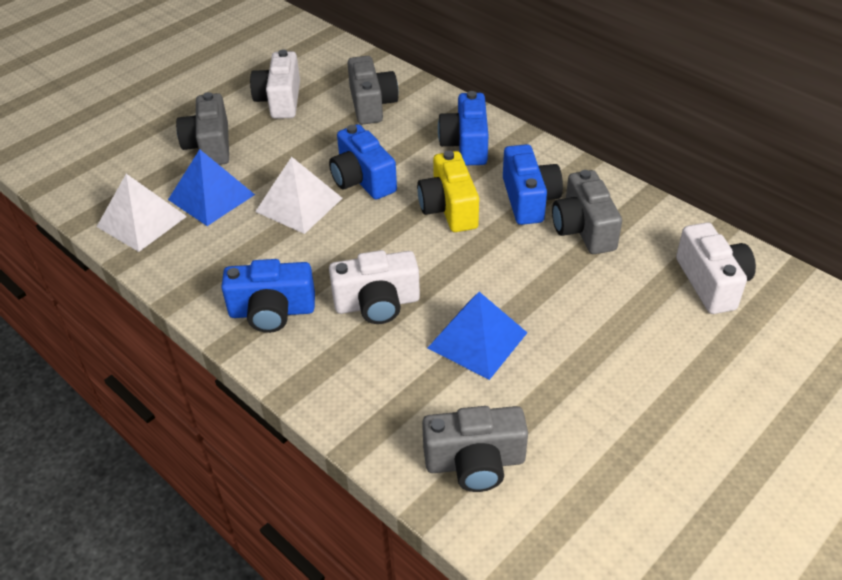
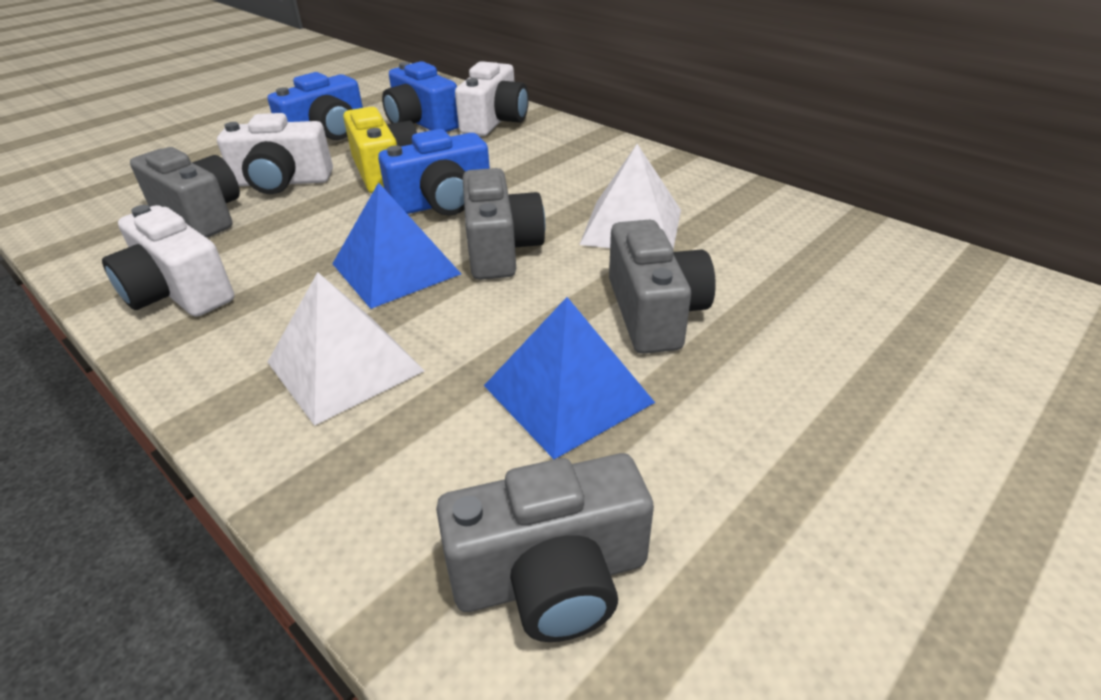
blue camera: [221,259,315,333] [329,124,397,200] [438,91,488,165] [503,144,563,225] = 4 -> [268,72,363,140] [378,129,490,215] [382,61,459,132] = 3

